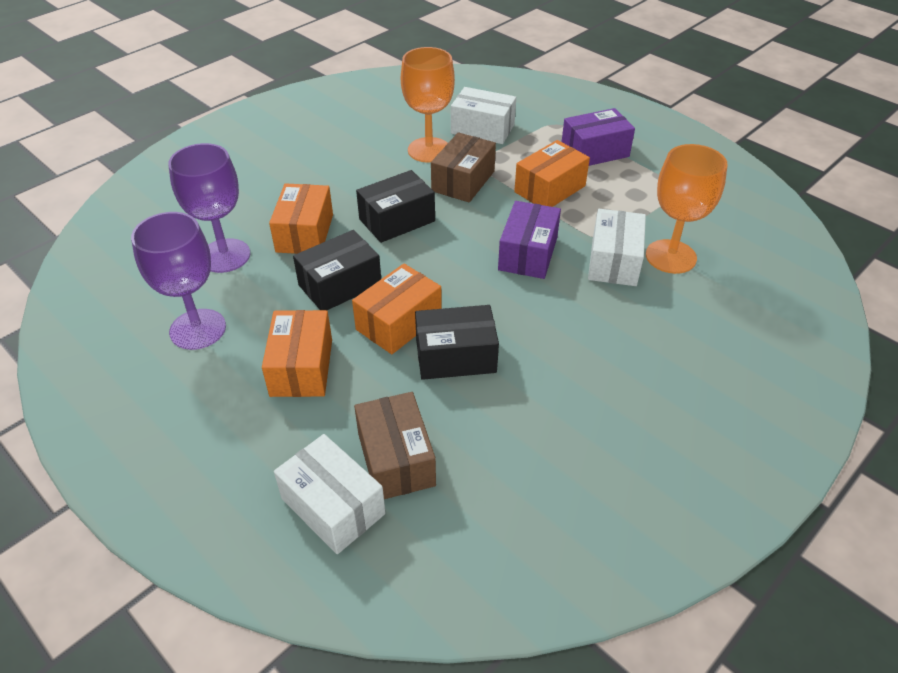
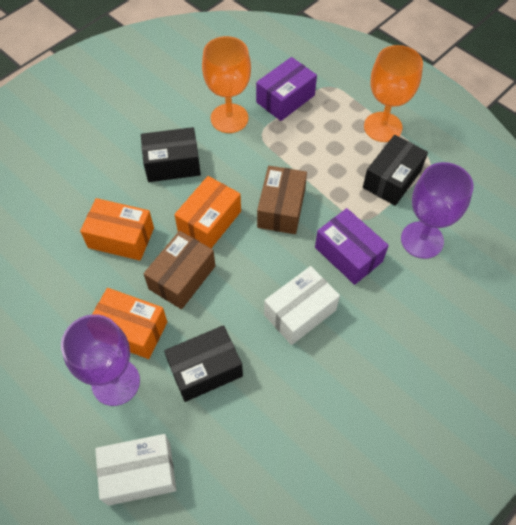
orange box: [262,310,332,397] [269,183,333,254] [352,264,442,354] [514,140,590,207] = 4 -> [80,198,154,261] [93,288,167,359] [174,176,241,248] = 3
white box: [274,434,386,554] [451,87,516,144] [588,209,646,286] = 3 -> [95,434,176,506] [264,266,340,345] = 2

